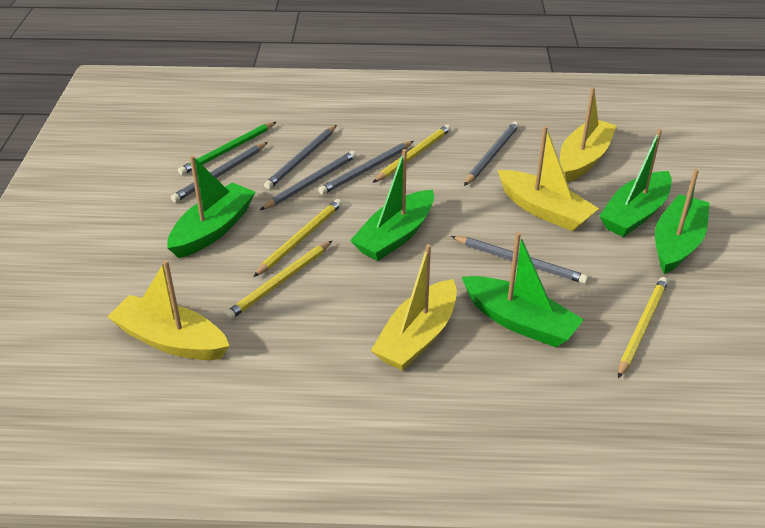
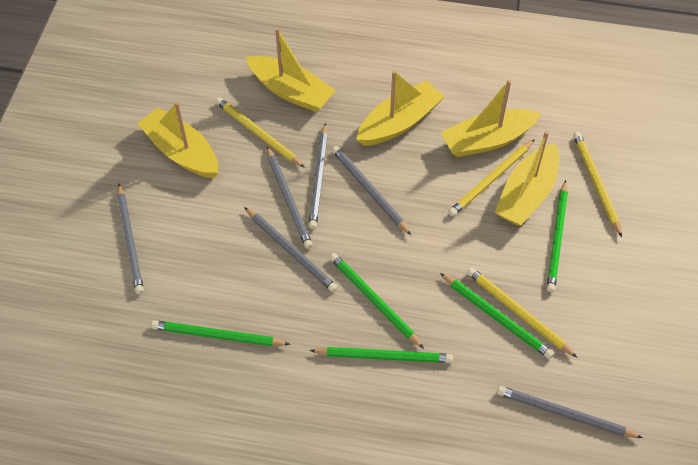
green boat: [167,155,255,258] [350,149,434,261] [462,232,584,347] [599,129,672,237] [655,169,710,274] = 5 -> none = 0
green pencil: [178,122,276,175] = 1 -> [151,320,290,346] [310,347,453,363] [329,253,424,349] [440,273,554,359] [547,180,568,292] = 5
yellow boat: [107,260,229,360] [371,244,457,371] [498,126,599,231] [560,87,617,182] = 4 -> [137,102,218,178] [246,28,336,112] [356,70,445,146] [441,80,541,157] [495,131,559,226] = 5

